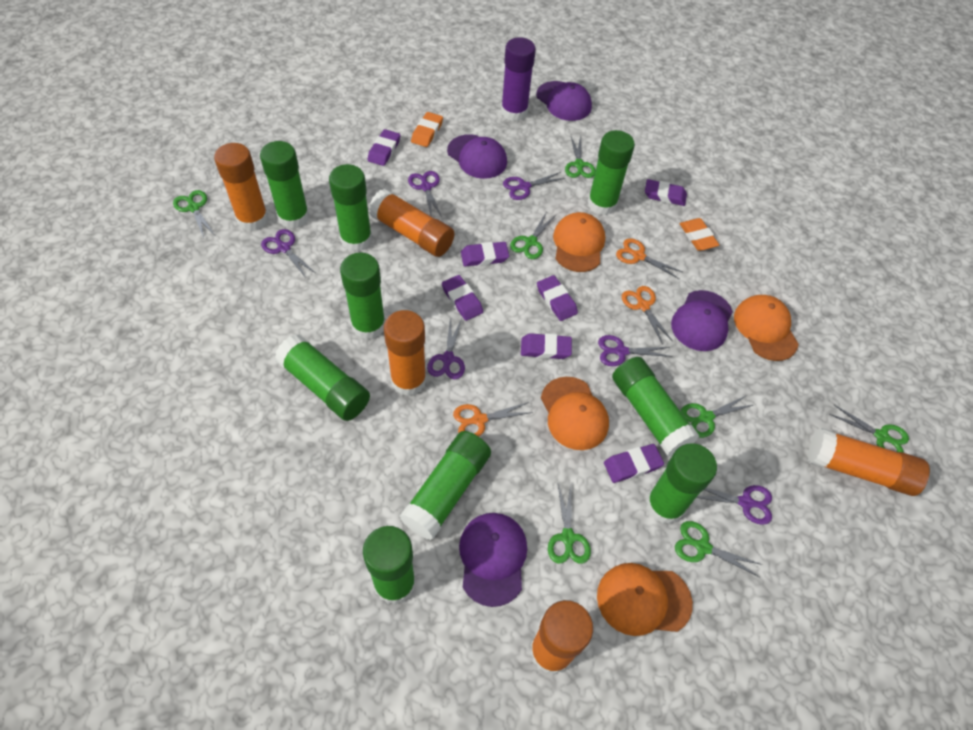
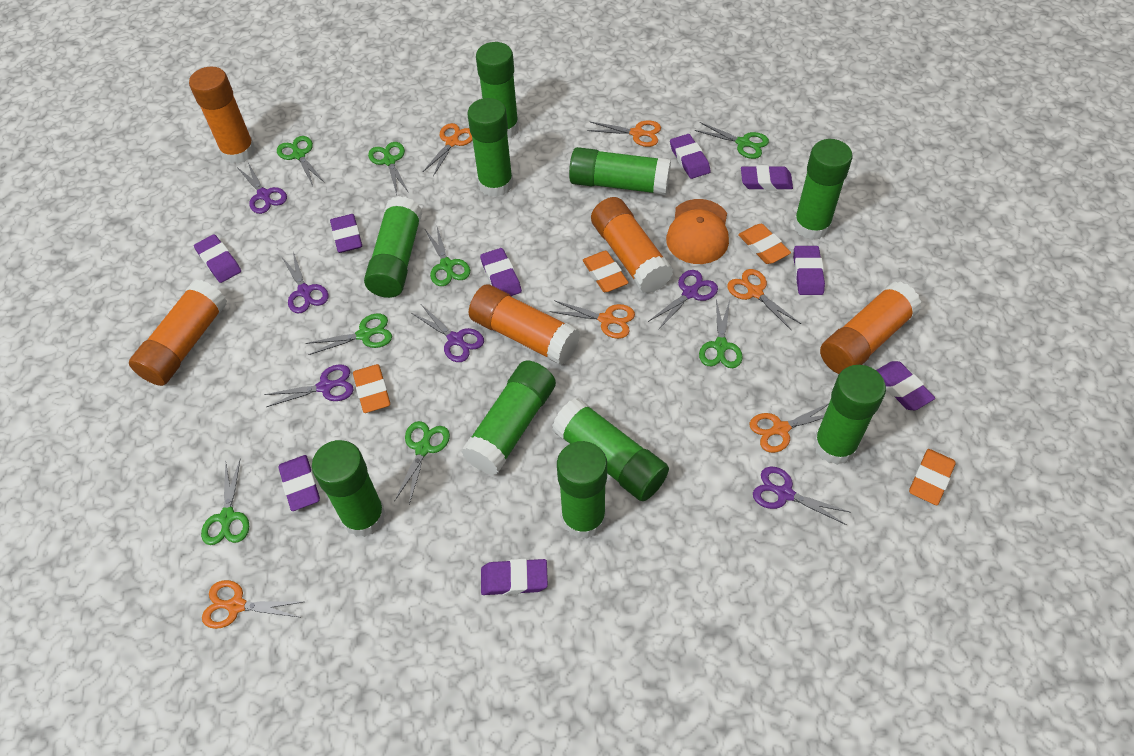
green glue stick: [260,141,309,229] [275,334,370,421] [329,164,372,252] [340,253,385,340] [363,526,416,605] [400,431,491,540] [588,130,635,215] [612,357,699,457] [646,443,717,524] = 9 -> [312,440,386,537] [364,196,422,298] [461,360,556,475] [467,98,513,197] [476,42,519,138] [552,398,669,501] [557,441,607,539] [569,147,671,195] [793,139,853,240] [813,365,886,465] = 10
green scissors: [173,190,215,238] [510,211,556,259] [548,484,591,564] [565,135,596,178] [675,521,763,577] [681,395,753,438] [829,405,909,453] = 7 -> [201,460,249,545] [277,136,325,186] [306,313,392,355] [368,142,409,194] [394,421,450,504] [425,227,470,286] [695,122,769,159] [699,299,743,368] = 8
orange cap: [541,377,609,450] [553,212,605,272] [597,563,693,636] [734,295,799,361] = 4 -> [666,199,729,264] = 1
orange eraser: [411,112,443,147] [680,218,719,251] = 2 -> [353,364,390,413] [583,251,628,292] [738,224,791,264] [909,449,956,505] = 4
orange scissors: [453,402,533,436] [616,238,683,279] [622,286,673,344] = 3 -> [202,580,303,629] [423,123,473,176] [550,300,635,339] [587,120,661,147] [727,269,801,331] [750,403,829,453] = 6
purple cap: [447,134,507,179] [459,513,527,607] [536,81,592,121] [671,290,733,351] = 4 -> none = 0
purple eraser: [367,129,400,166] [442,275,483,321] [461,242,509,266] [521,333,572,359] [537,275,578,321] [604,444,664,483] [645,179,687,206] = 7 -> [194,234,241,283] [279,455,320,511] [330,214,362,253] [480,248,522,296] [481,559,548,595] [670,134,711,179] [741,165,793,190] [793,246,825,295] [876,361,935,410] = 9
purple glue stick: [501,37,536,121] = 1 -> none = 0

